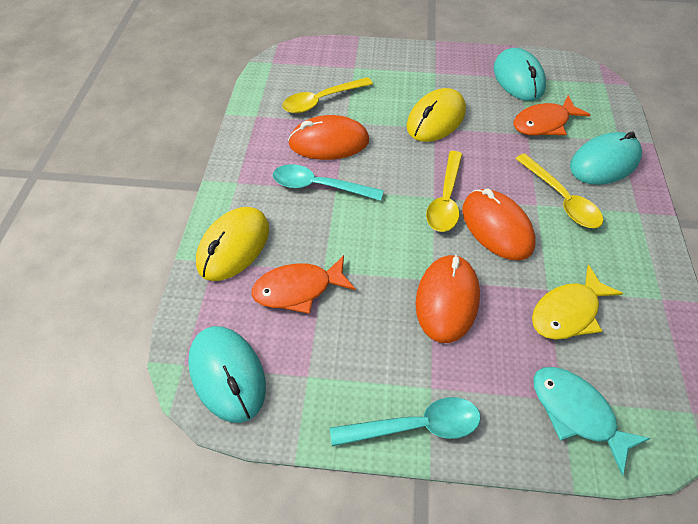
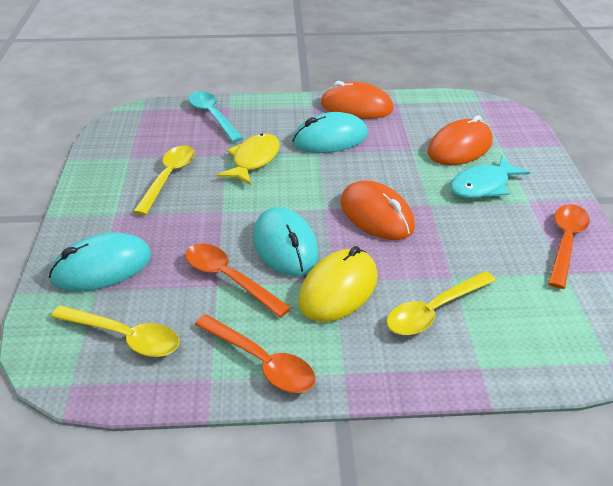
orange fish: [251,255,356,314] [514,95,591,136] = 2 -> none = 0
orange spoon: none = 0 -> [185,244,291,318] [194,314,315,393] [548,204,590,289] = 3
turquoise spoon: [273,164,384,201] [330,397,481,446] = 2 -> [189,91,243,142] = 1
yellow mouse: [196,207,269,281] [407,88,466,142] = 2 -> [299,246,378,322] = 1

